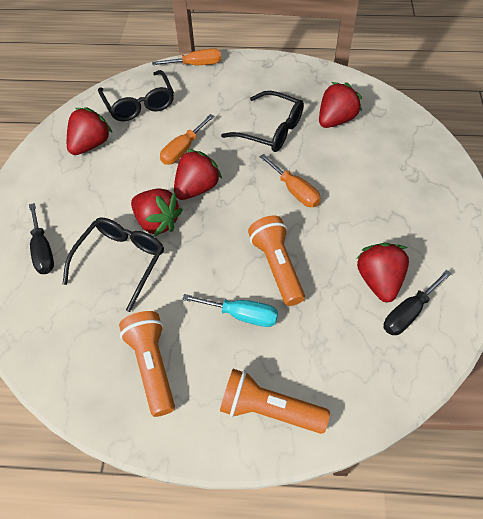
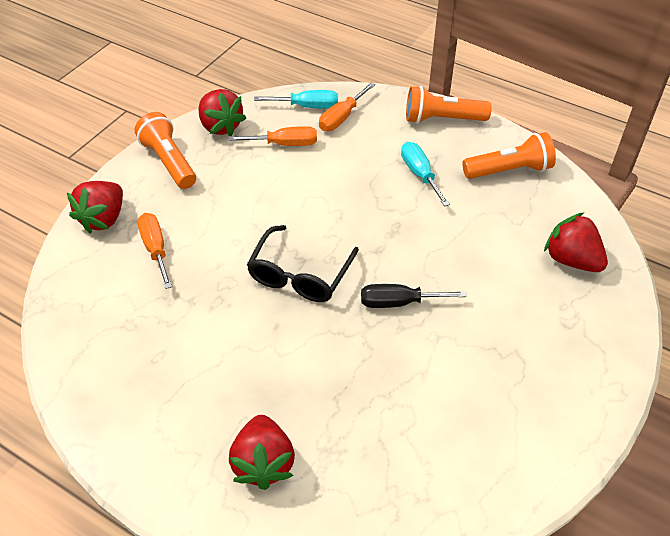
black glasses: [63,218,164,312] [98,70,174,121] [221,91,304,152] = 3 -> [247,225,359,302] = 1
black screwdriver: [29,203,54,274] [383,270,452,335] = 2 -> [361,284,467,308] = 1
red strawberry: [67,107,112,155] [131,188,183,237] [174,149,222,200] [319,82,362,128] [356,243,409,302] = 5 -> [67,181,123,234] [198,89,246,136] [229,415,295,490] [544,212,608,272] = 4
turquoise screwdriver: [182,294,278,327] = 1 -> [254,90,338,109] [401,142,450,207] = 2

